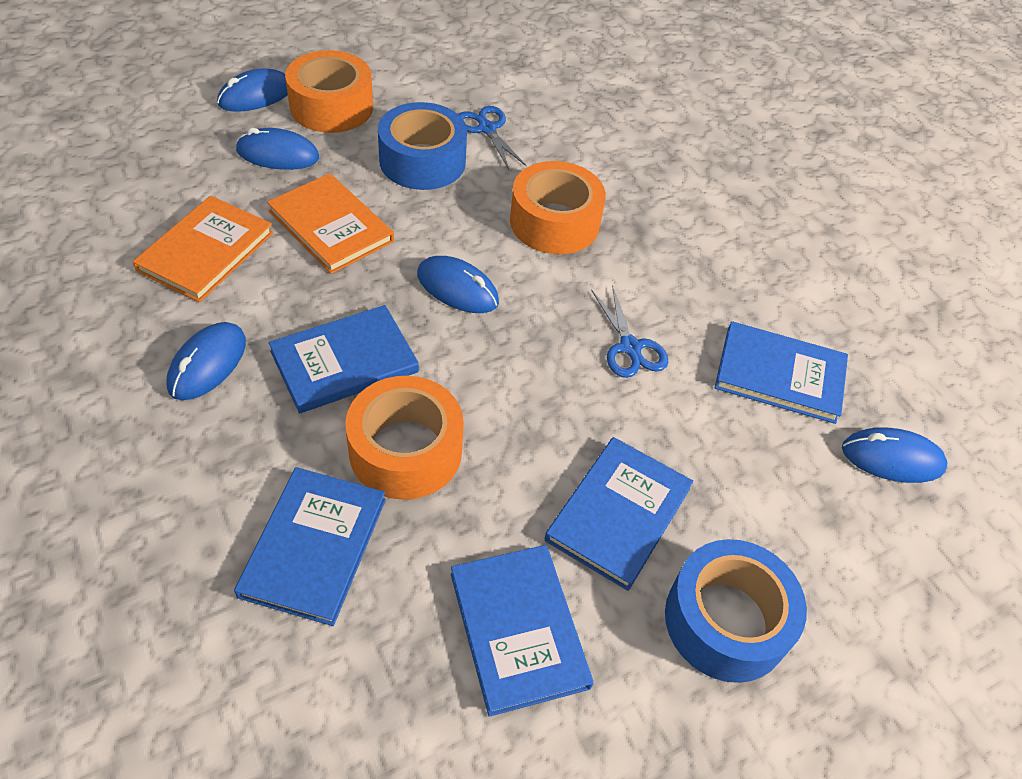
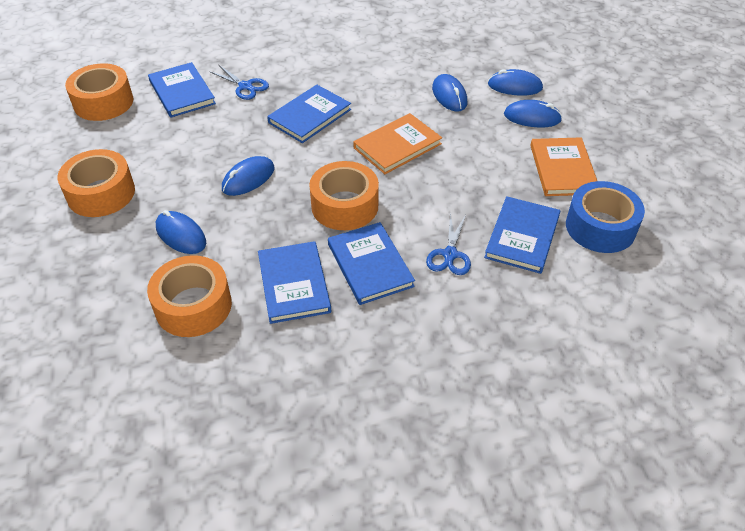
blue tape: [378,102,467,190] [665,539,807,683] = 2 -> [566,181,645,253] = 1
orange tape: [285,50,373,133] [346,376,464,500] [510,161,606,254] = 3 -> [58,149,135,217] [65,63,133,121] [147,255,232,337] [309,161,379,230] = 4

